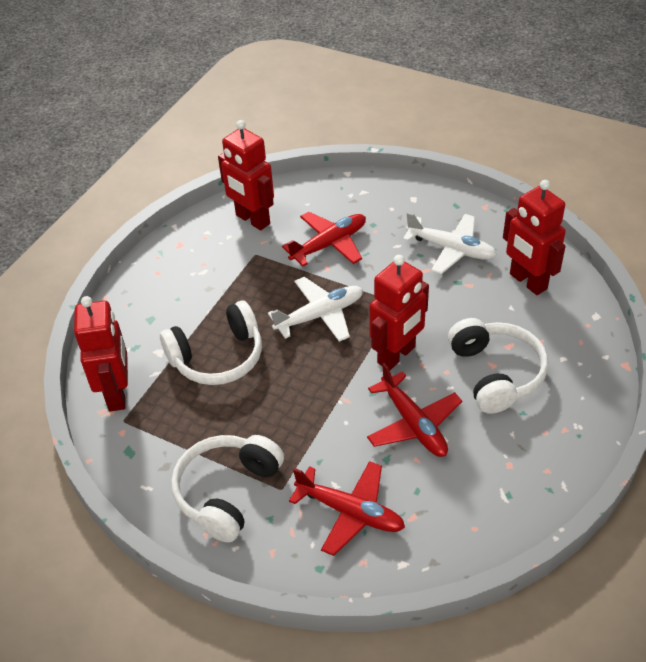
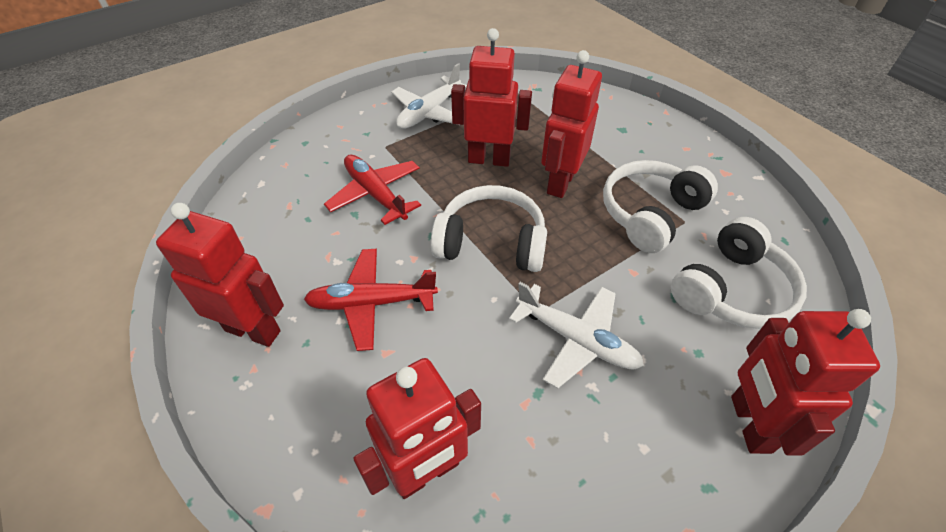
red plane: [282,212,366,266] [289,461,405,556] [367,363,462,457] = 3 -> [304,249,438,351] [324,154,421,225] = 2
red robot: [74,296,128,411] [218,120,274,230] [369,255,429,370] [503,180,566,295] = 4 -> [156,203,284,347] [353,358,481,499] [451,28,532,167] [541,50,602,198] [731,309,880,455] = 5

